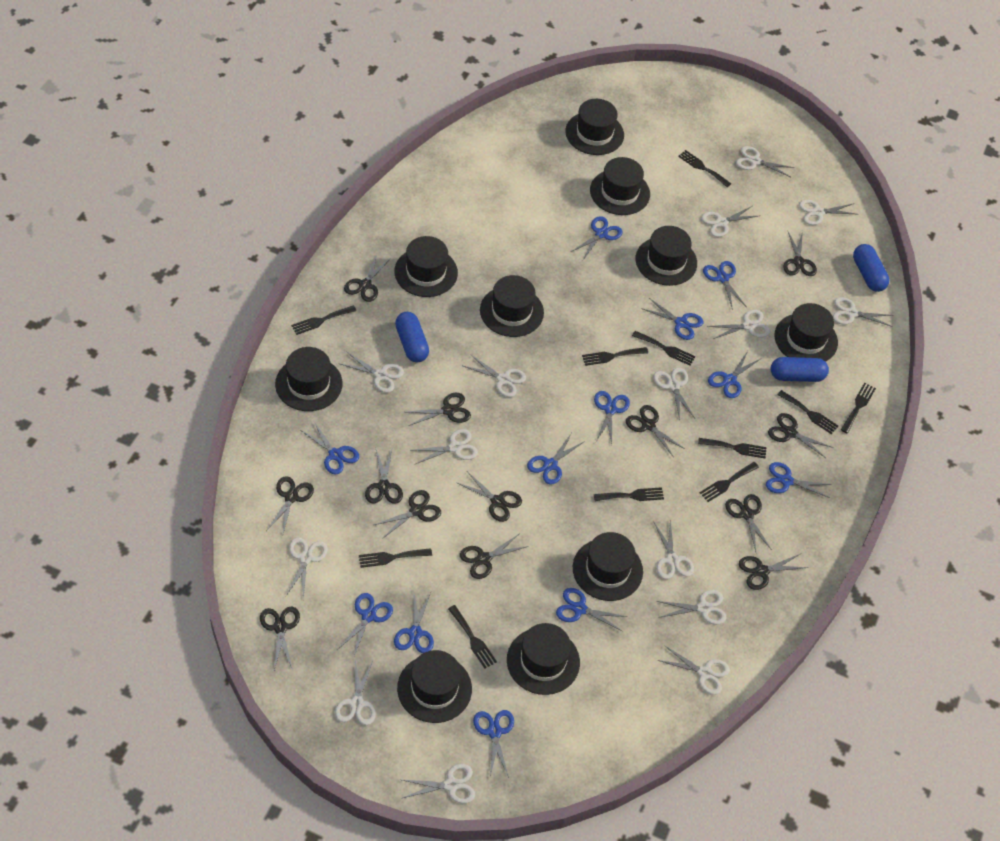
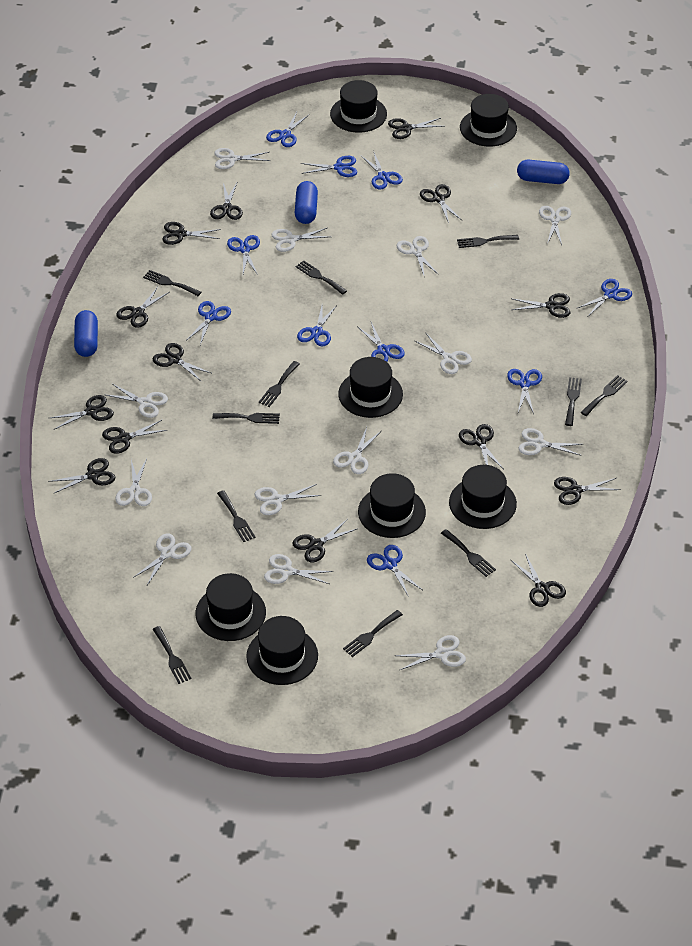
black hat: [275,347,342,411] [394,236,458,297] [397,650,472,723] [480,275,544,337] [507,623,580,695] [565,99,624,155] [573,532,643,601] [590,157,650,215] [635,226,697,286] [775,303,838,362] = 10 -> [195,573,266,641] [246,616,318,685] [330,80,387,133] [338,357,403,418] [358,473,426,538] [449,465,517,529] [460,94,517,147] = 7
black scissors: [260,607,300,670] [266,476,314,534] [344,254,391,302] [365,450,403,504] [374,490,441,538] [407,393,471,426] [456,471,522,522] [460,534,529,579] [626,405,685,456] [725,494,772,552] [739,554,808,590] [768,413,833,458] [783,230,817,276] = 13 -> [48,458,115,494] [50,395,114,430] [102,420,167,454] [116,287,169,328] [153,343,211,382] [162,222,221,245] [210,181,243,220] [293,519,358,562] [388,118,444,139] [420,184,462,223] [459,424,503,468] [511,293,570,318] [511,553,566,607] [554,477,621,505] = 14
blue scissors: [300,422,359,475] [337,593,393,656] [394,589,434,653] [473,710,514,778] [527,434,585,485] [556,588,627,631] [571,216,622,260] [594,391,630,444] [641,298,703,340] [703,261,746,310] [708,351,760,398] [766,462,832,498] = 12 -> [187,301,231,345] [227,235,260,275] [266,112,309,147] [297,305,337,346] [301,156,357,177] [358,322,405,362] [361,153,403,189] [367,545,422,597] [507,369,542,414] [577,279,632,316] = 10
white scissors: [286,537,328,599] [335,659,376,725] [340,351,404,393] [402,764,475,804] [413,429,478,464] [463,354,526,397] [653,368,695,420] [654,521,694,579] [657,590,727,625] [657,645,730,695] [701,206,758,237] [707,310,770,339] [736,146,795,177] [799,200,859,225] [833,297,893,327] = 15 -> [106,384,168,418] [115,459,152,506] [133,533,191,585] [214,148,270,169] [254,484,322,515] [264,554,333,584] [271,228,329,252] [333,427,381,474] [395,635,466,670] [397,236,438,275] [415,332,472,374] [519,428,583,455] [539,206,571,245] = 13

